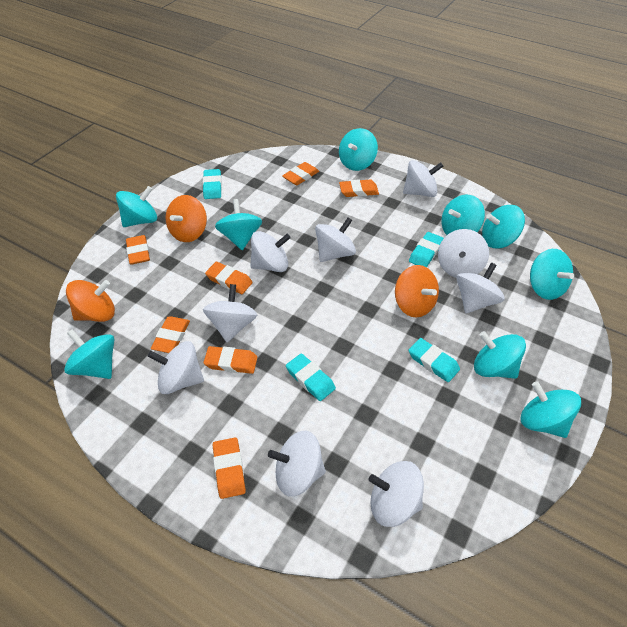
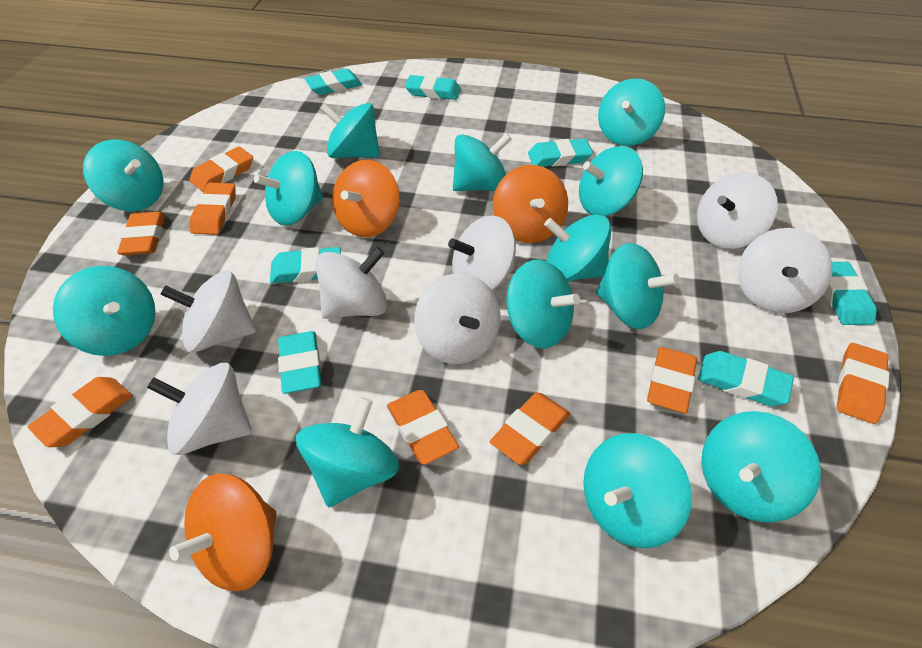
orange eraser: [126,235,150,265] [151,316,190,353] [203,346,257,374] [205,262,253,294] [213,438,246,499] [282,162,319,185] [339,179,379,197] = 7 -> [27,377,133,447] [117,212,165,256] [189,147,253,192] [189,183,236,235] [387,390,459,465] [489,393,570,465] [647,347,697,413] [837,343,890,424] = 8
turquoise eraser: [203,169,222,199] [286,353,336,401] [409,232,444,267] [409,338,460,382] = 4 -> [270,247,341,283] [278,331,322,394] [305,69,362,95] [405,75,461,100] [528,139,593,167] [698,351,794,407] [824,262,877,325] = 7
turquoise spinning top: [64,329,114,379] [116,186,157,227] [215,199,262,250] [339,128,378,171] [442,195,485,235] [474,331,526,379] [482,205,525,249] [521,381,581,438] [530,249,574,300] = 9 -> [53,266,156,356] [83,140,163,211] [254,151,323,225] [296,397,399,507] [320,103,380,158] [453,133,512,191] [507,260,580,349] [544,214,611,282] [579,146,643,216] [583,433,692,548] [596,243,679,329] [598,78,665,146] [701,411,821,522] = 13
white spinning top: [148,341,204,394] [203,284,257,342] [250,231,291,272] [268,431,326,497] [315,217,356,262] [368,461,424,527] [403,160,443,197] [438,229,489,278] [456,262,505,313] = 9 -> [147,363,252,455] [160,270,256,352] [315,247,387,319] [414,273,500,364] [448,216,516,291] [697,172,778,249] [738,228,832,313] = 7

